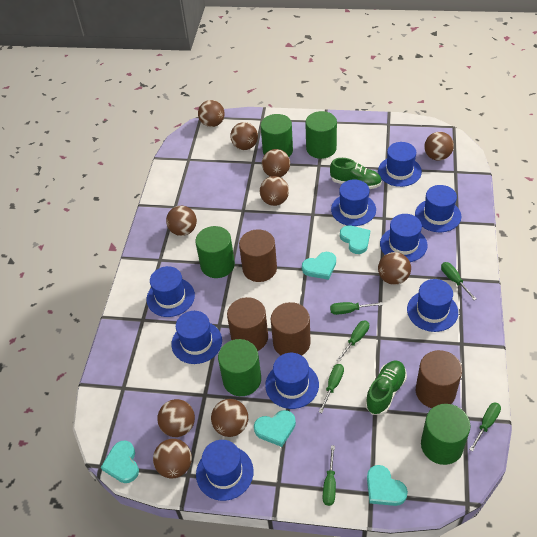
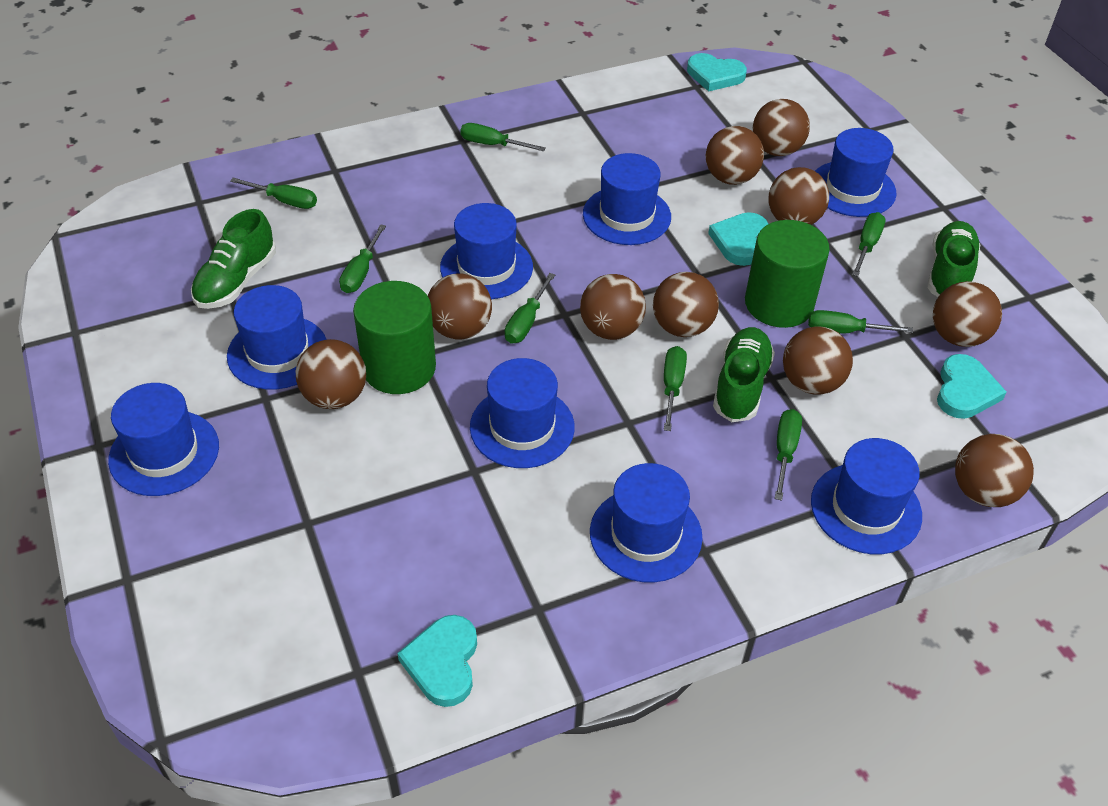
blue hat: [147,266,195,317] [171,311,222,364] [196,440,254,501] [265,353,319,409] [331,179,376,226] [378,142,422,187] [380,214,428,262] [407,279,458,332] [415,185,461,232] = 9 -> [108,383,219,496] [227,285,327,390] [440,203,533,299] [470,358,575,468] [583,153,671,245] [590,463,703,583] [811,438,922,554] [815,128,896,217] = 8
brown cylinder: [227,297,268,351] [239,229,277,282] [271,302,310,355] [416,350,462,408] = 4 -> none = 0
green cylinder: [195,226,235,278] [218,339,261,396] [261,114,293,157] [305,111,337,159] [421,404,471,465] = 5 -> [353,281,436,394] [745,220,830,328] = 2
green screwdriver: [319,364,344,413] [323,445,336,506] [330,302,383,315] [336,320,369,362] [441,262,476,300] [469,402,501,452] = 6 -> [230,178,317,209] [339,224,386,293] [460,123,546,151] [505,273,555,344] [664,346,687,431] [775,409,802,501] [808,310,913,334] [852,212,886,276] = 8
green shoe: [330,158,382,189] [365,360,407,415] = 2 -> [191,209,276,309] [713,327,775,422] [928,221,981,297] = 3
turquoise heart: [101,440,139,483] [254,410,296,447] [302,252,336,280] [340,225,370,254] [367,465,408,506] = 5 -> [397,615,477,707] [687,53,747,92] [708,212,769,266] [937,354,1007,419] = 4

